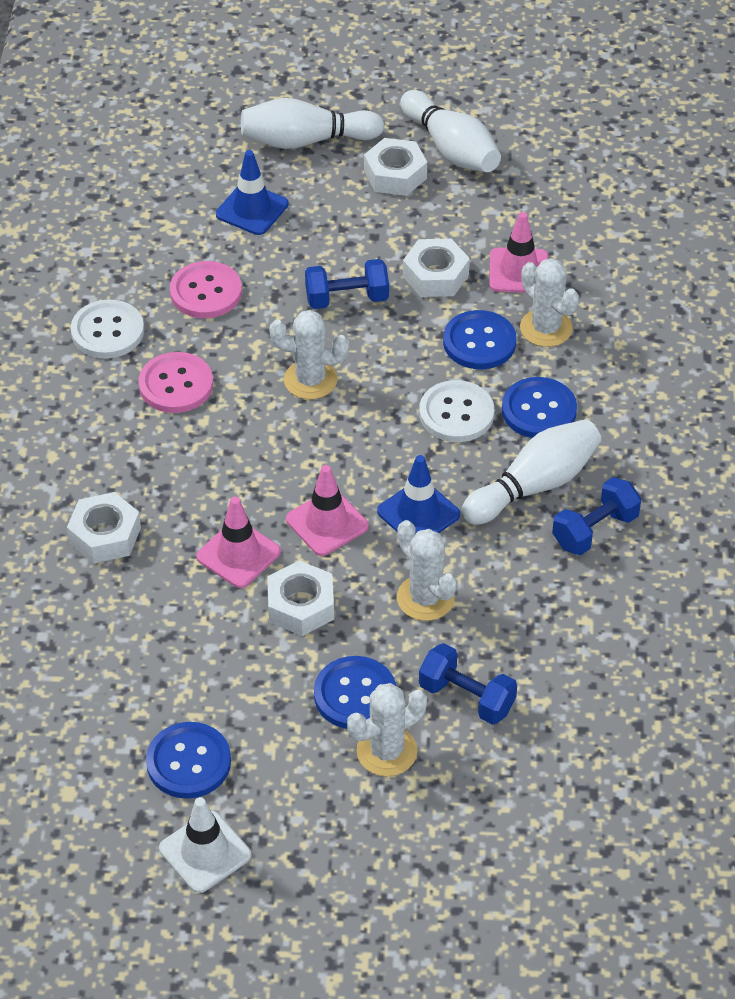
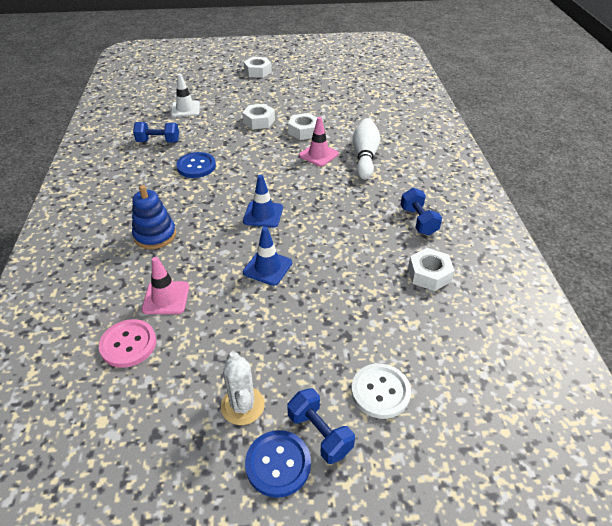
blue button: [146,722,231,799] [314,656,396,729] [443,310,516,369] [502,377,577,438] = 4 -> [176,152,216,178] [245,430,311,498] = 2
blue stacking toy: none = 0 -> [132,185,176,249] = 1
pink button: [139,352,213,413] [170,261,242,318] = 2 -> [99,319,156,368] = 1
pink traffic cone: [196,497,281,588] [286,465,369,556] [489,212,549,293] = 3 -> [142,257,189,314] [299,117,339,167] = 2
white bowling pin: [241,98,384,149] [400,90,501,172] [462,419,601,525] = 3 -> [352,118,381,179] = 1
white button: [71,300,144,358] [419,380,494,442] = 2 -> [351,363,411,419] = 1
white cactus: [269,310,349,399] [347,683,427,777] [397,520,457,621] [520,258,579,347] = 4 -> [221,352,265,425] = 1

